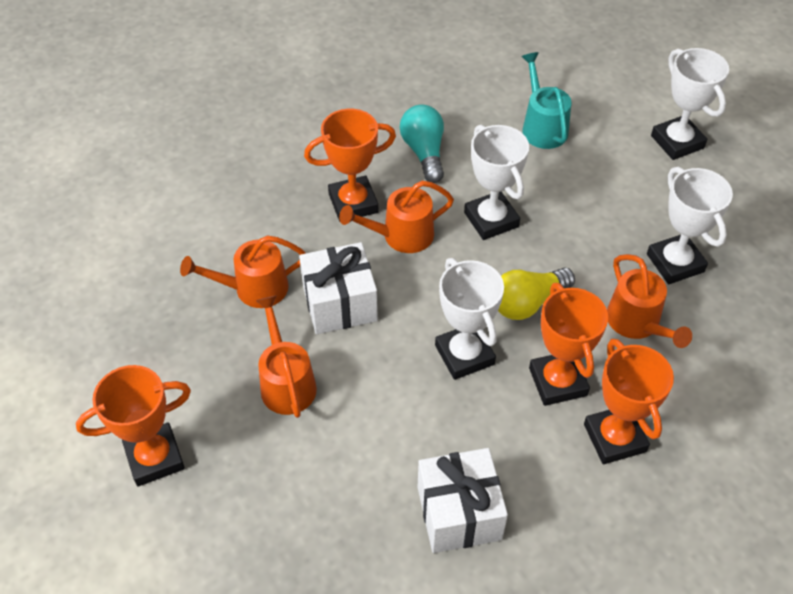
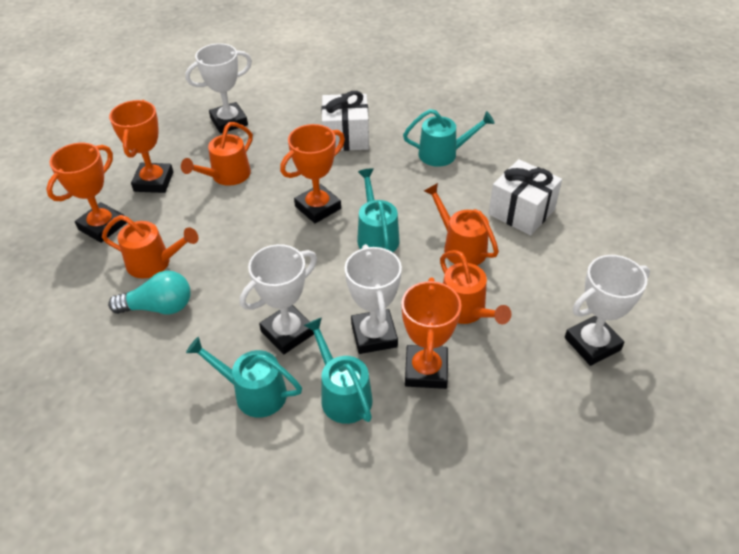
turquoise watering can: [521,52,572,149] = 1 -> [186,337,302,418] [304,317,373,424] [357,168,400,252] [403,109,495,167] = 4
yellow light bulb: [498,267,575,320] = 1 -> none = 0

